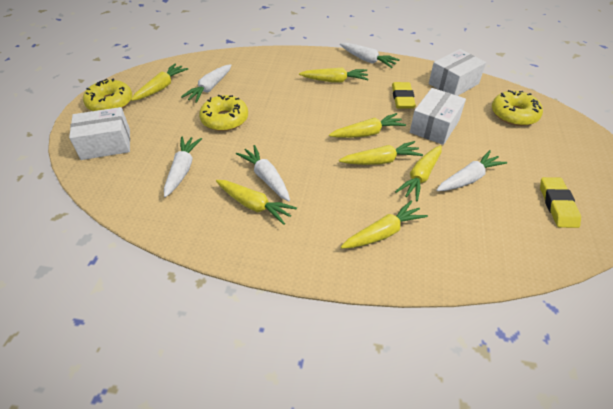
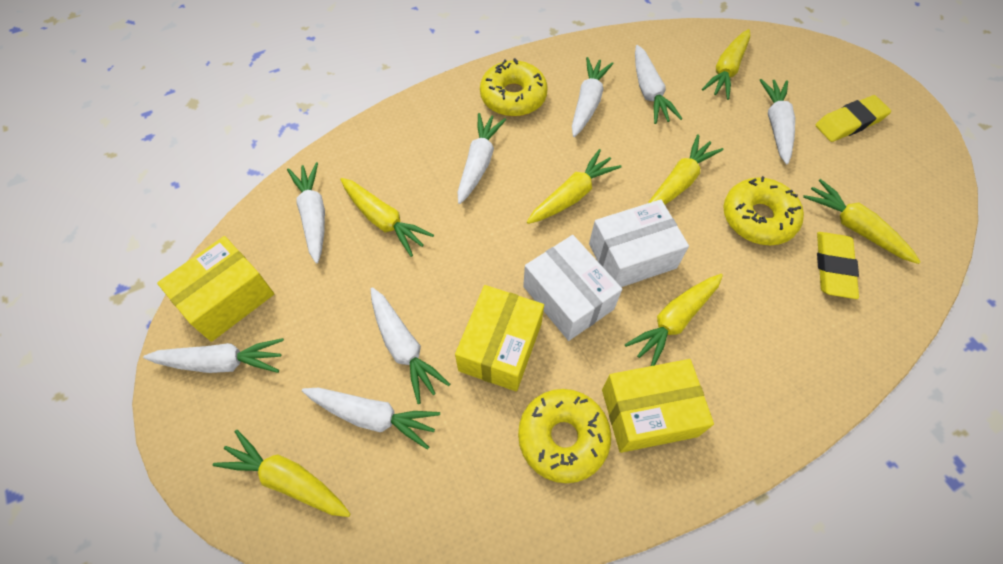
white box: [69,107,130,160] [410,88,466,145] [429,49,486,96] = 3 -> [523,235,622,341] [589,199,689,287] = 2
white carrot: [164,137,202,197] [181,64,231,103] [236,145,290,201] [340,43,400,68] [436,150,507,191] = 5 -> [143,338,284,373] [287,162,325,263] [302,388,440,450] [371,287,450,404] [458,113,506,204] [572,57,613,137] [635,45,683,124] [760,79,795,164] = 8
yellow box: none = 0 -> [157,236,274,342] [455,285,544,391] [602,359,714,453] = 3

